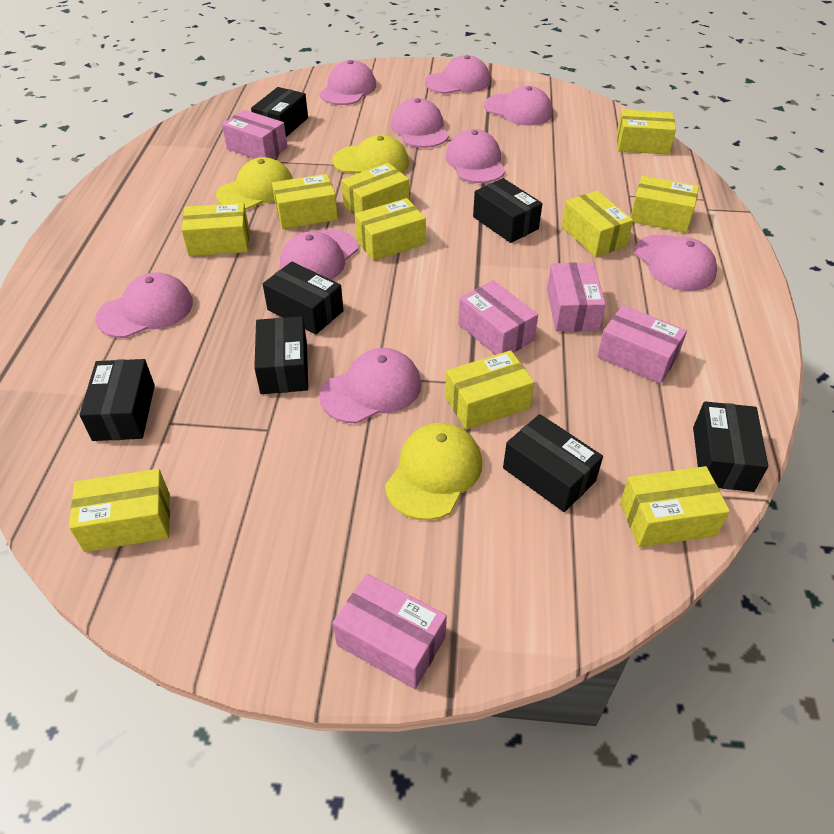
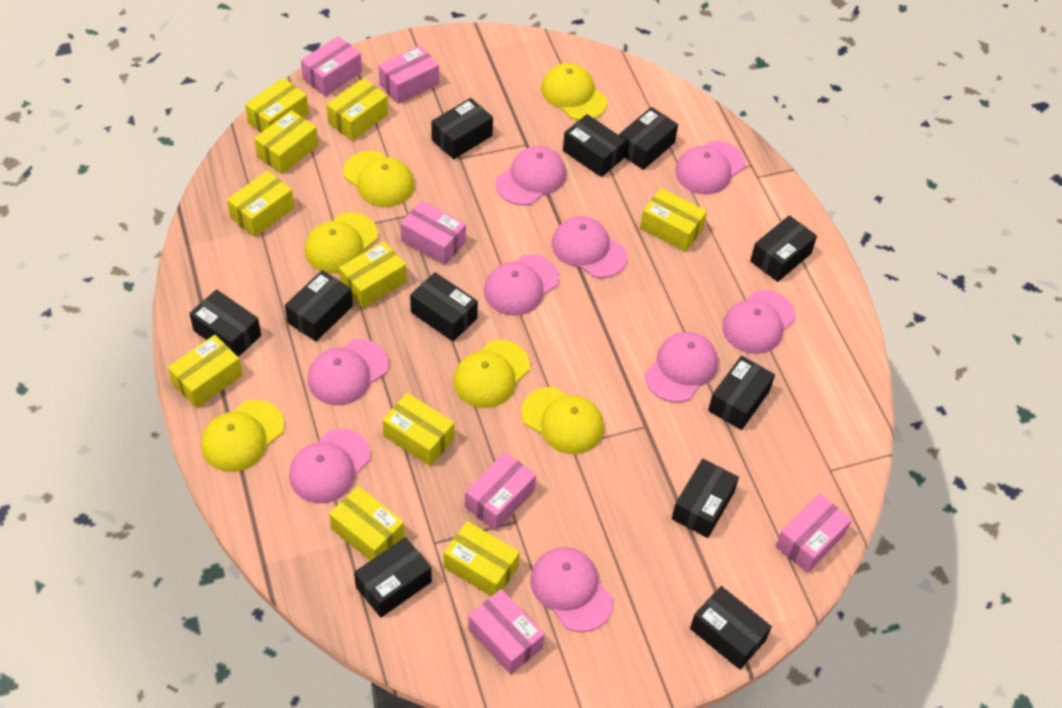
black box: [79,359,155,441] [251,87,308,137] [254,316,308,394] [263,262,343,335] [473,178,542,243] [503,414,603,512] [693,401,768,492] = 7 -> [189,289,261,357] [285,270,353,341] [354,537,432,617] [410,272,478,341] [431,98,493,159] [563,114,626,177] [619,107,678,170] [672,459,739,538] [690,586,772,669] [708,356,775,430] [750,215,817,282] = 11
pink box: [222,110,287,159] [333,574,447,689] [458,280,538,355] [547,262,606,332] [597,305,687,384] = 5 -> [301,36,362,96] [378,46,439,104] [400,200,466,265] [465,452,536,531] [468,589,545,675] [776,494,852,573] = 6
yellow cap: [216,157,293,210] [332,135,409,173] [385,423,482,520] = 3 -> [201,400,284,472] [305,212,378,273] [343,151,415,207] [453,340,530,408] [521,387,604,454] [541,63,607,120] = 6

